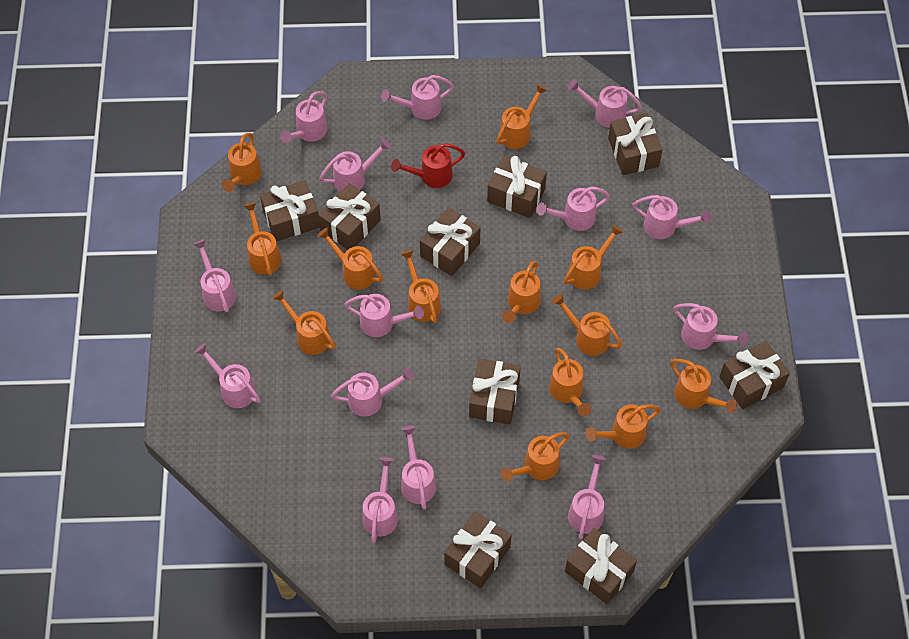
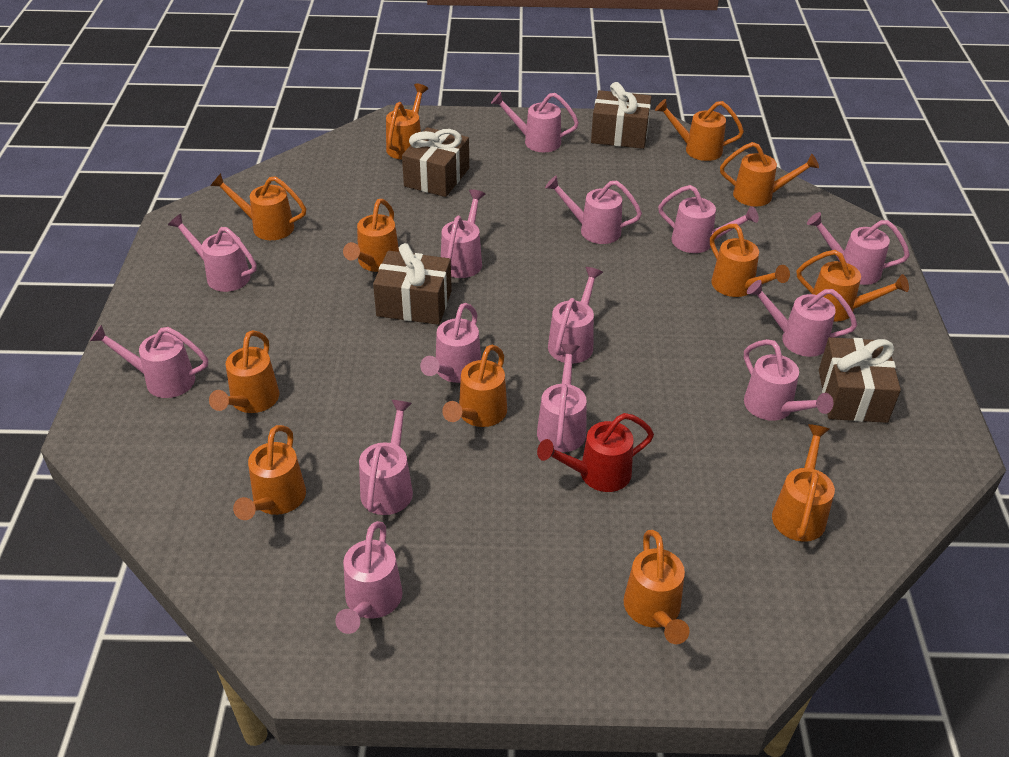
brown gift: [260,180,320,242] [318,183,381,250] [420,207,480,276] [444,511,511,588] [469,359,521,425] [487,156,547,218] [565,528,637,604] [608,113,662,175] [719,341,790,409] = 9 -> [373,243,452,325] [402,127,469,197] [591,82,651,149] [819,337,901,423] = 4
orange watering can: [222,133,262,192] [244,202,281,276] [272,290,336,355] [317,228,383,290] [401,249,441,323] [496,84,547,149] [501,433,570,482] [502,261,541,323] [549,348,591,416] [552,294,622,356] [564,224,623,289] [585,404,661,449] [670,359,737,413] = 13 -> [209,330,279,413] [210,173,306,240] [233,425,306,520] [343,199,399,272] [386,83,429,160] [442,345,507,427] [624,530,690,644] [655,99,744,161] [710,224,790,297] [720,142,819,207] [772,424,835,542] [797,250,909,322] = 12

